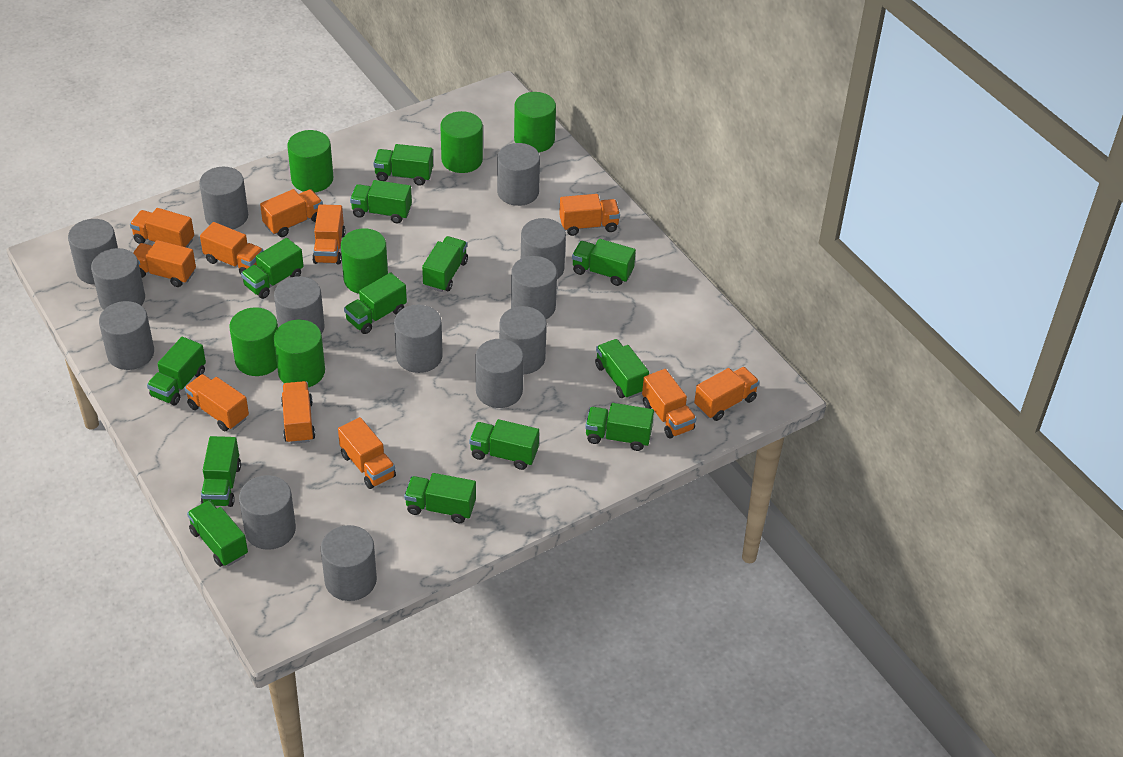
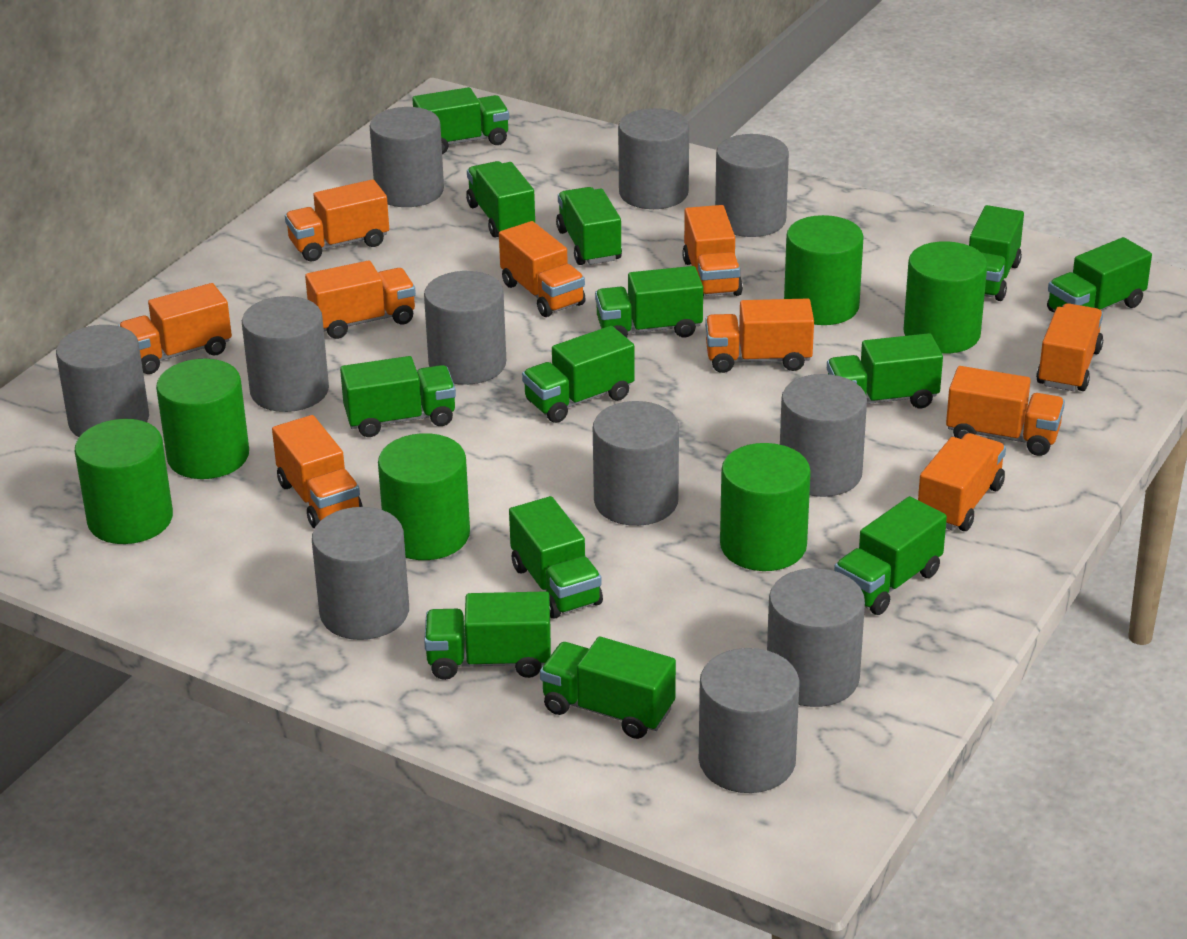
grey cylinder: [68,219,118,285] [91,248,145,310] [99,301,154,370] [199,167,248,229] [239,475,296,550] [274,276,324,334] [321,525,377,601] [394,305,443,373] [475,339,524,408] [497,143,540,206] [499,306,547,374] [511,256,557,319] [521,218,566,279] = 13 -> [56,325,149,437] [242,296,329,412] [312,507,409,640] [370,107,444,207] [424,271,506,385] [593,401,679,526] [618,108,689,209] [699,648,800,793] [715,134,789,237] [767,568,865,707] [780,374,867,497] = 11
orange truck: [130,208,194,248] [133,240,196,287] [185,374,249,431] [200,222,263,274] [260,189,323,237] [281,381,315,444] [312,204,345,265] [338,417,396,489] [559,194,620,236] [642,369,696,439] [694,367,760,421] = 11 -> [118,283,232,374] [272,415,363,529] [285,179,389,261] [305,260,416,339] [499,221,586,317] [682,205,743,297] [705,298,814,373] [918,433,1006,531] [946,366,1065,456] [1036,303,1103,391] = 10

